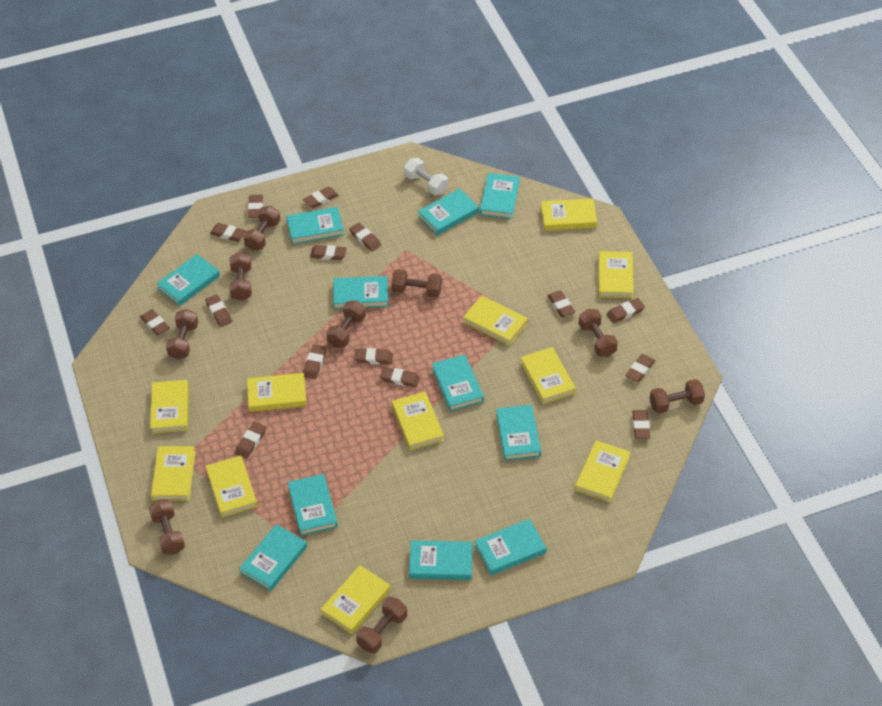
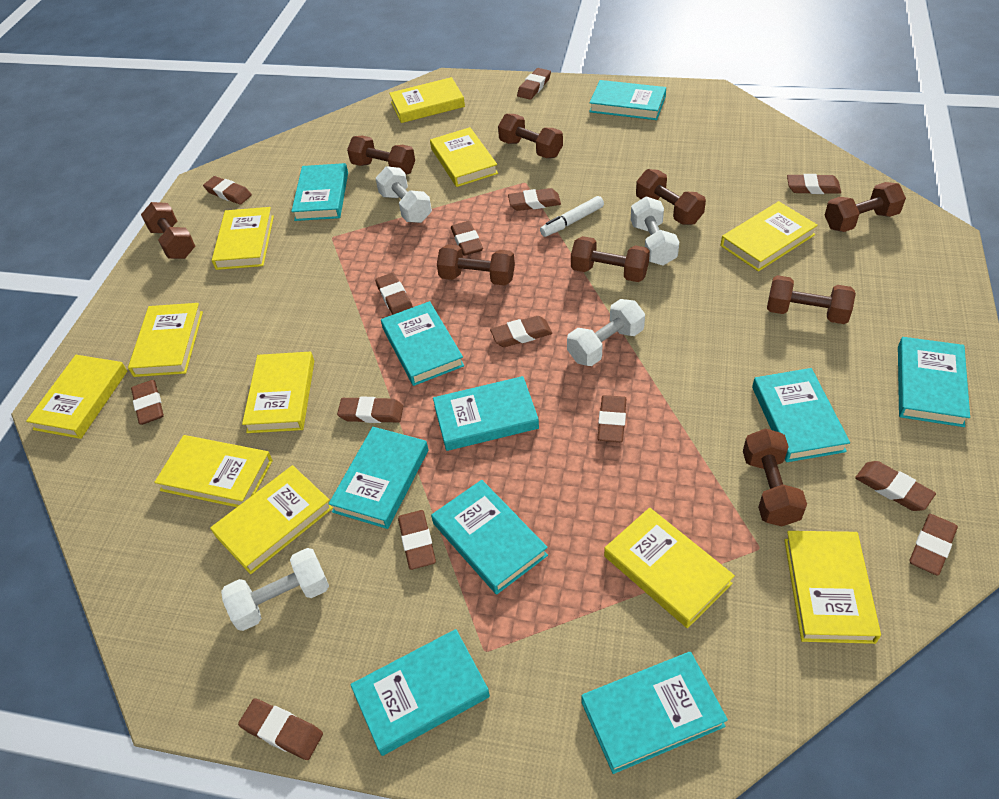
brown eraser: [140,309,170,336] [205,294,232,327] [210,223,246,242] [235,422,266,459] [248,195,263,218] [303,187,339,208] [303,344,326,379] [310,245,347,260] [349,223,381,251] [354,348,393,364] [380,367,420,387] [547,290,576,317] [606,298,645,323] [625,354,655,382] [632,410,650,439] = 15 -> [131,380,164,425] [203,176,252,205] [238,698,323,760] [337,397,403,423] [375,273,413,315] [398,510,436,570] [451,221,483,256] [490,316,552,347] [508,188,561,211] [517,68,551,100] [597,395,626,442] [787,174,841,194] [855,461,936,511] [910,514,958,576] = 14
turquoise book: [156,254,220,306] [239,524,307,591] [286,207,344,245] [288,474,338,536] [333,276,388,309] [409,541,472,580] [418,188,479,236] [432,354,484,412] [475,519,547,575] [480,173,520,219] [496,405,541,461] = 11 -> [291,163,348,221] [329,427,428,529] [350,629,490,756] [381,301,464,386] [431,480,548,594] [433,376,539,451] [581,652,728,774] [589,80,666,120] [752,368,850,462] [898,337,970,427] = 10
white dumbbell: [404,158,448,195] = 1 -> [221,548,329,631] [376,166,432,223] [567,299,645,366] [631,197,679,265] = 4
white marker: none = 0 -> [540,196,604,237] = 1

